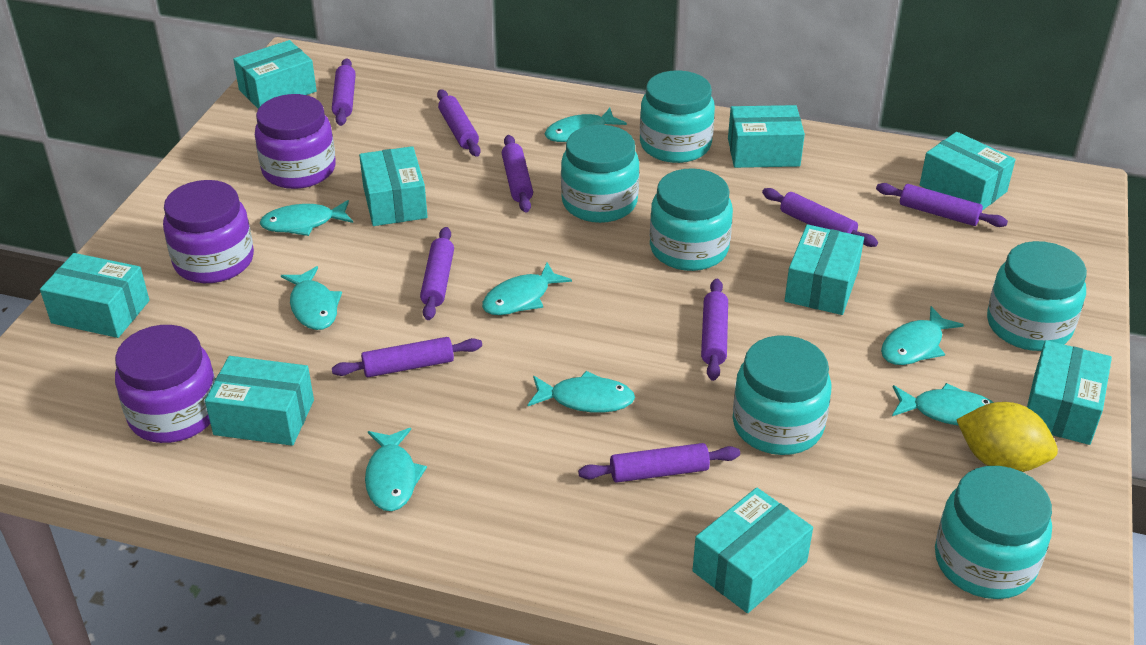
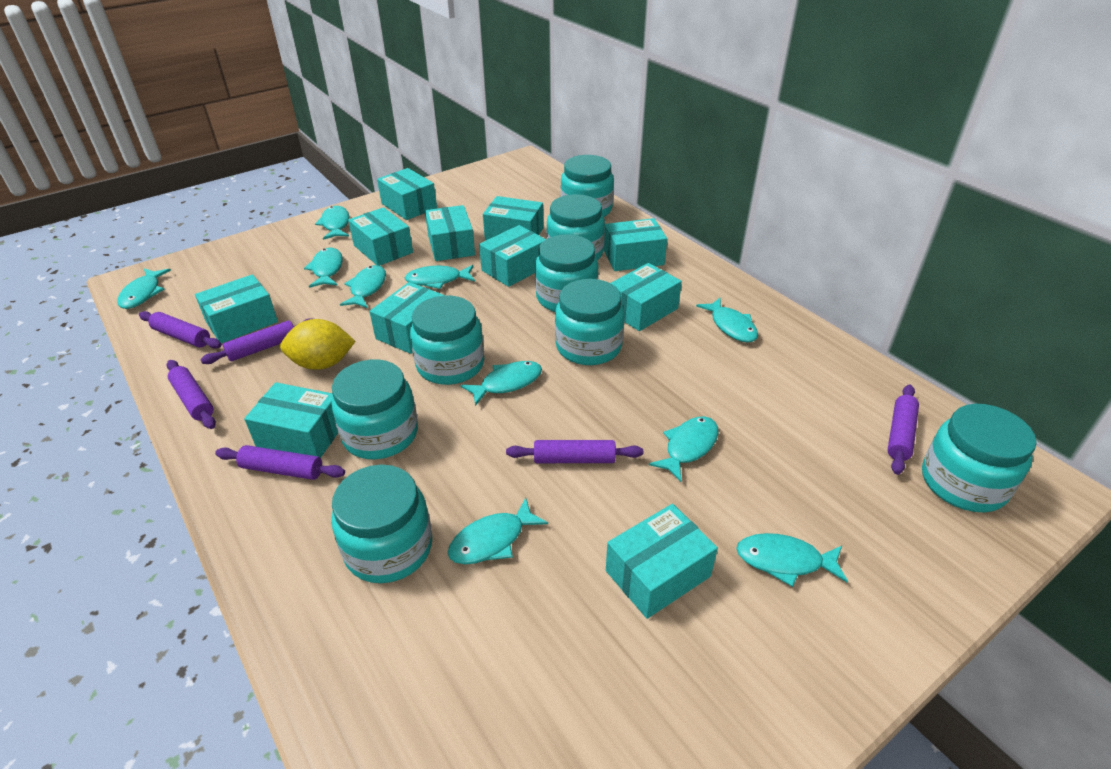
purple jar: [115,325,215,443] [163,180,254,283] [255,94,336,189] = 3 -> none = 0
purple rolling pin: [332,58,356,126] [332,337,482,377] [420,227,454,320] [437,89,481,157] [502,135,533,213] [578,443,740,483] [701,279,728,381] [762,188,878,247] [876,183,1008,227] = 9 -> [139,311,222,349] [167,360,216,429] [200,318,312,364] [215,445,345,480] [506,440,643,463] [887,385,919,475] = 6
turquoise box: [40,253,149,338] [205,356,314,446] [233,40,317,109] [359,146,428,226] [692,487,813,613] [728,105,805,168] [785,224,864,315] [920,132,1016,211] [1027,340,1112,445] = 9 -> [195,274,278,344] [244,382,338,458] [348,207,413,266] [369,282,445,354] [377,168,437,220] [425,205,475,261] [479,225,546,287] [483,196,544,240] [604,218,667,271] [606,504,718,619] [611,263,682,331] = 11
turquoise fish: [260,200,353,236] [281,266,342,330] [365,428,427,511] [482,262,572,315] [528,371,635,413] [545,108,627,142] [881,306,964,365] [892,383,994,426] = 8 -> [117,269,171,309] [304,248,343,288] [315,206,350,240] [340,265,386,308] [405,265,475,289] [448,497,548,564] [460,361,542,406] [649,416,718,482] [696,298,758,343] [736,533,848,587] = 10
turquoise jar: [561,125,639,223] [640,70,715,163] [650,168,733,271] [733,336,831,455] [935,466,1052,599] [987,241,1087,351] = 6 -> [331,359,418,459] [331,465,432,583] [410,296,484,385] [535,234,599,312] [546,194,605,260] [555,279,624,365] [561,155,614,217] [922,404,1036,512] = 8

